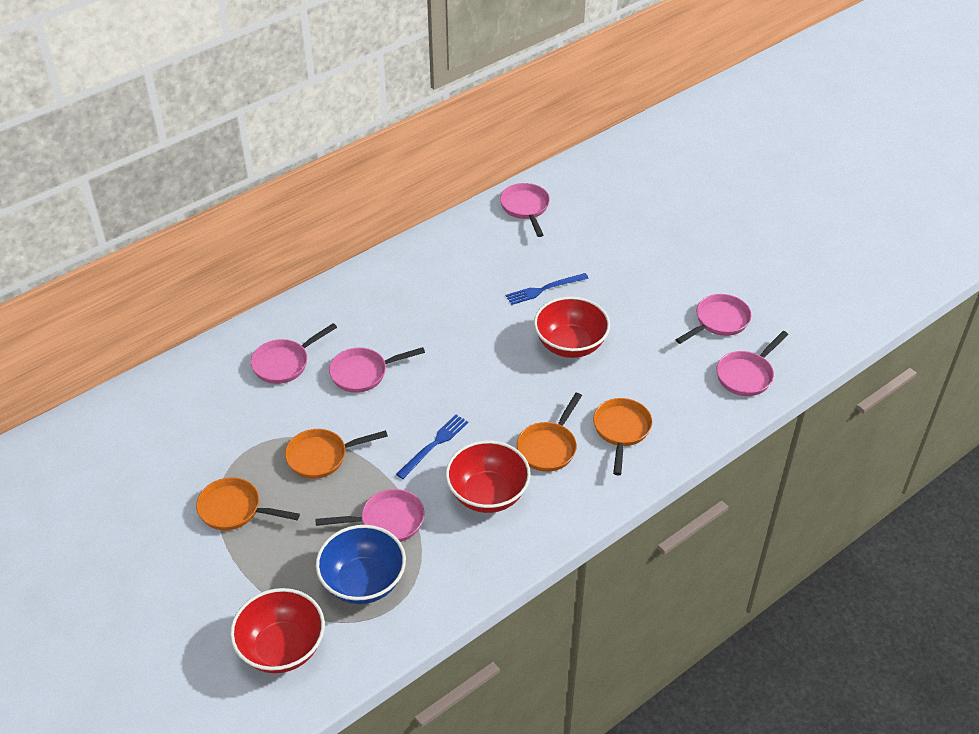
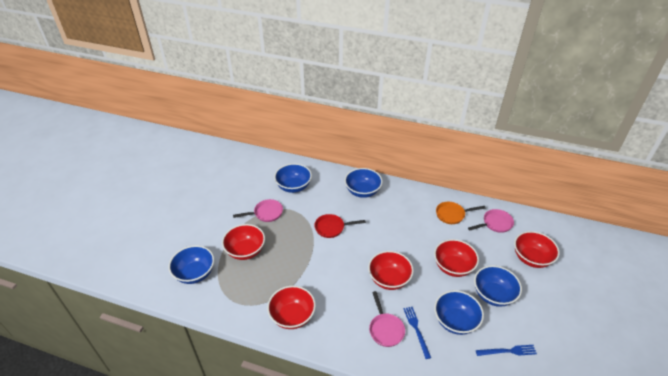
blue bowl: [316,525,406,604] = 1 -> [168,245,214,284] [274,163,312,193] [345,168,383,198] [434,290,484,335] [474,265,522,307] = 5
orange pan: [196,477,300,530] [285,429,388,479] [517,393,582,472] [593,398,652,475] = 4 -> [436,202,486,224] = 1
pink pan: [251,323,337,384] [315,489,425,542] [329,347,425,393] [500,183,550,237] [676,294,751,344] [716,331,788,396] = 6 -> [233,199,283,222] [369,291,405,347] [468,209,514,233] = 3
red bowl: [230,588,325,673] [446,440,531,513] [534,297,610,358] = 3 -> [222,224,265,260] [267,286,316,329] [368,251,414,290] [434,239,479,277] [514,231,560,268] = 5
red pan: none = 0 -> [314,214,366,238] = 1

